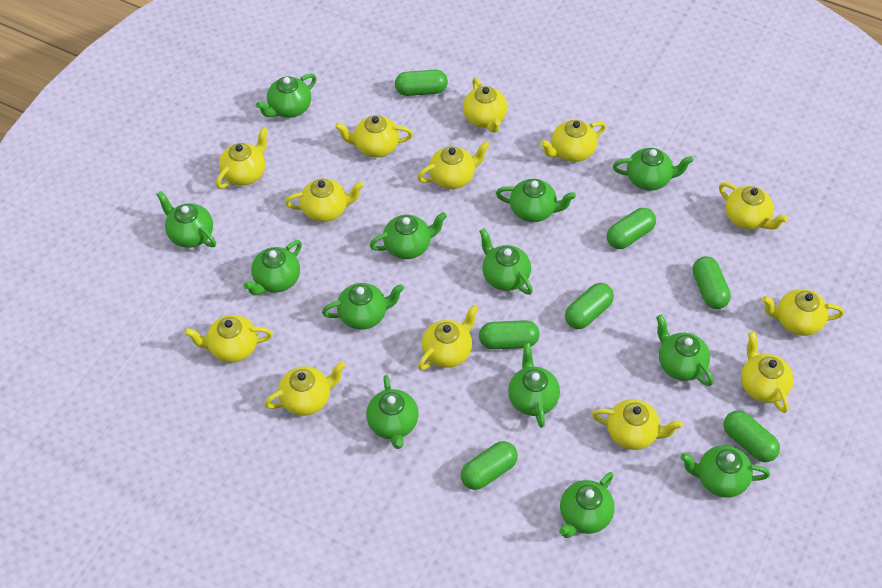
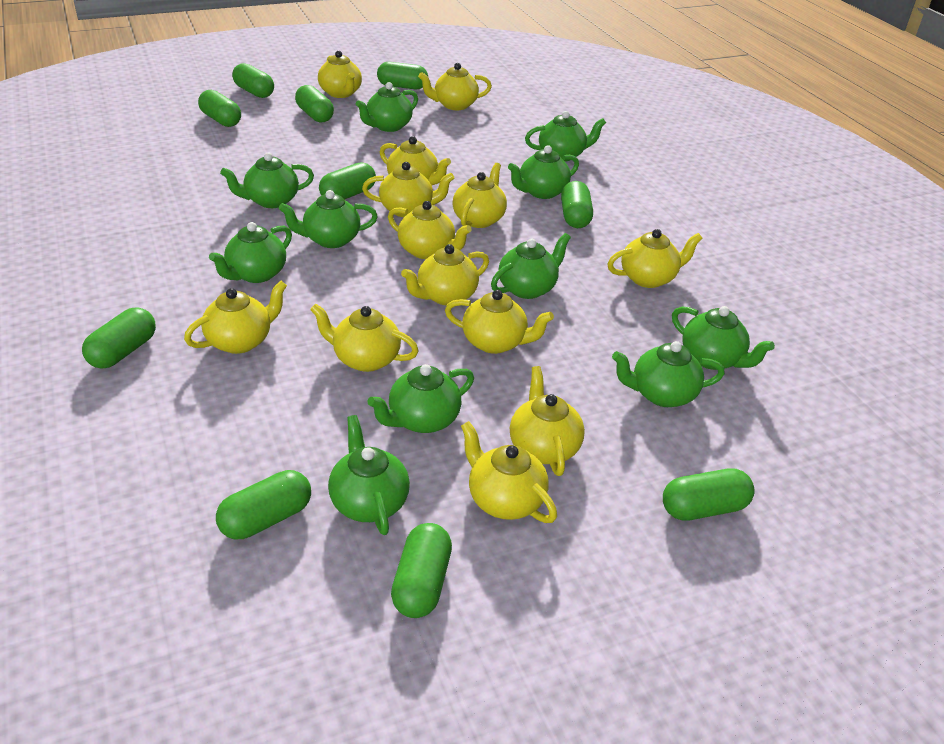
green capsule: [395,70,448,96] [461,441,518,490] [479,320,540,349] [565,283,614,329] [607,208,656,249] [693,256,731,309] [724,411,780,462] = 7 -> [82,307,156,369] [198,90,241,127] [216,470,311,539] [232,63,274,98] [295,85,334,122] [319,162,376,200] [377,62,428,89] [391,523,452,618] [561,181,593,228] [663,469,754,521] = 10
green teapot: [156,191,216,248] [244,240,302,295] [256,73,317,118] [322,283,404,330] [366,375,419,449] [370,212,447,259] [479,229,533,295] [496,179,576,222] [508,343,560,428] [559,472,615,538] [613,148,694,191] [656,315,714,386] [681,445,770,497] = 13 -> [209,222,292,283] [220,153,314,208] [279,190,378,248] [328,415,410,535] [356,82,418,132] [367,364,474,433] [491,233,571,299] [508,145,579,199] [525,111,606,162] [612,341,725,407] [672,306,775,370] = 11

